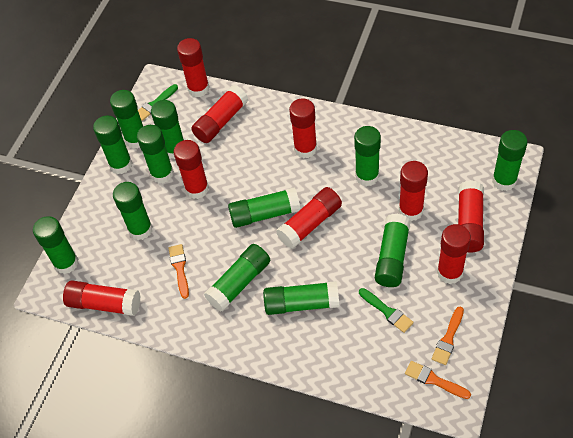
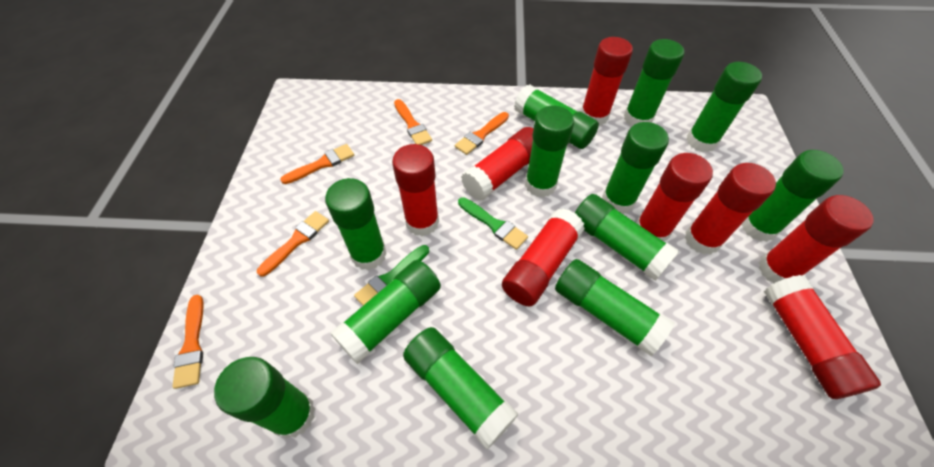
orange brush: [168,244,189,299] [405,361,471,399] [432,307,464,365] = 3 -> [172,295,203,389] [257,211,329,277] [280,144,354,184] [394,99,432,145] [455,112,509,155] = 5
red glue stick: [63,281,140,316] [174,140,209,199] [177,38,210,97] [191,85,248,143] [276,187,342,249] [289,98,317,158] [399,161,428,221] [437,224,471,284] [458,180,484,253] = 9 -> [392,144,439,236] [461,127,534,201] [502,208,585,306] [581,37,633,126] [637,153,713,241] [684,163,776,255] [758,195,874,284] [764,275,881,399] = 8

